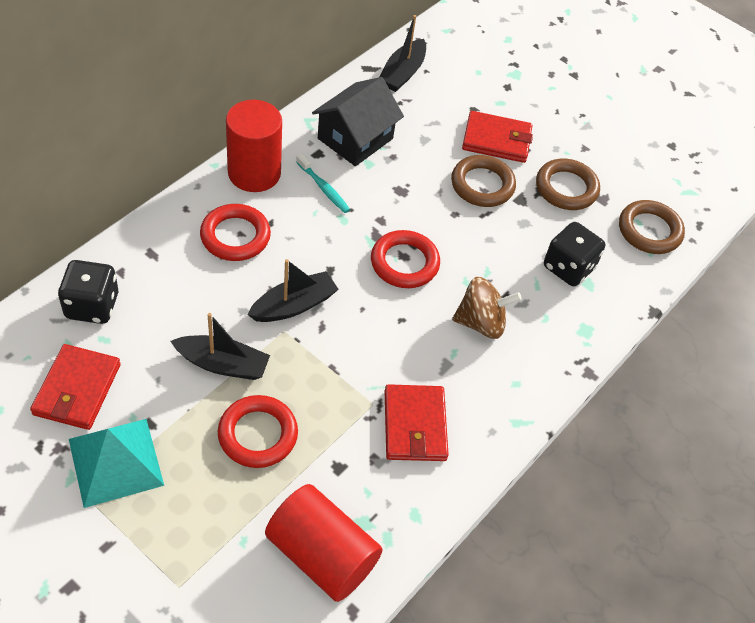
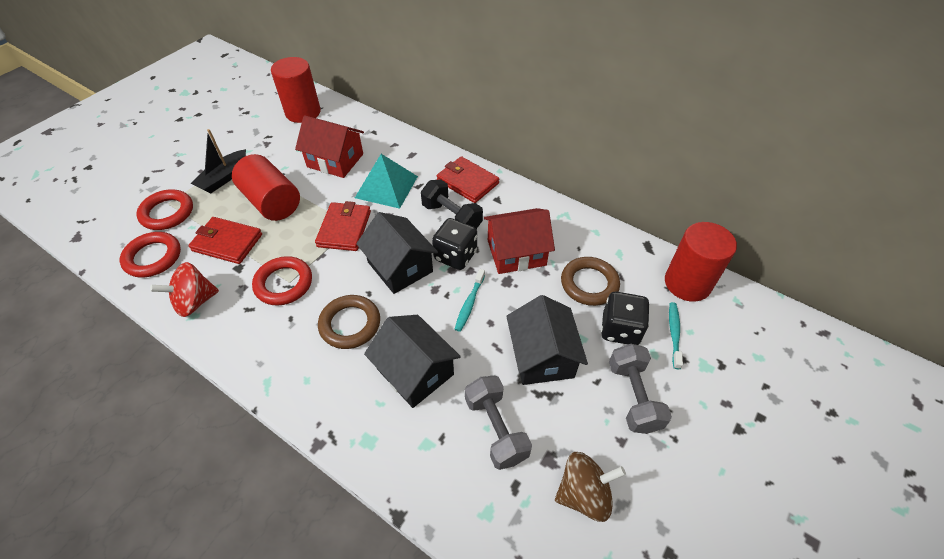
black boat: [171,313,270,380] [247,259,339,322] [379,15,426,92] = 3 -> [191,129,246,194] = 1
black dumbbell: none = 0 -> [421,179,483,229] = 1
black house: [312,77,404,166] = 1 -> [356,212,438,294] [364,315,461,408] [506,295,588,385] = 3
brown ring: [451,155,516,207] [536,159,600,210] [619,200,685,254] = 3 -> [318,295,380,349] [561,257,620,306] = 2
grey dumbbell: none = 0 -> [465,376,532,470] [609,344,672,434] = 2
red cylinder: [226,100,282,192] [265,484,383,602] = 2 -> [232,154,300,221] [271,57,321,123] [665,222,737,302] = 3
red house: none = 0 -> [295,115,364,178] [484,208,555,274] = 2
red spinning top: none = 0 -> [150,262,219,317] = 1
turquoise toothbrush: [296,153,350,213] = 1 -> [455,269,485,332] [669,302,683,369] = 2

